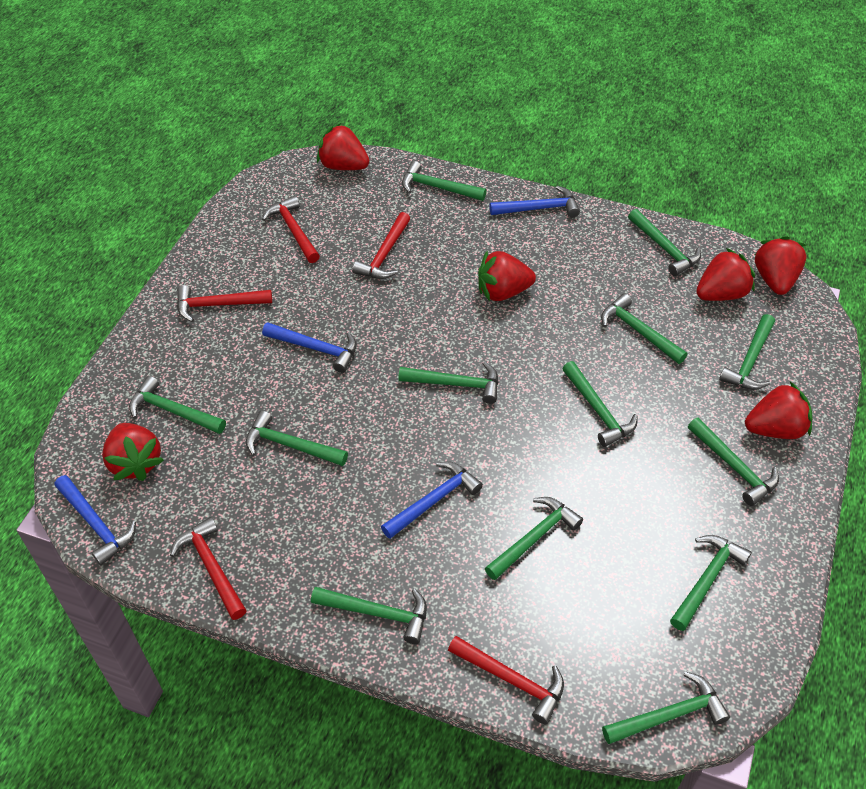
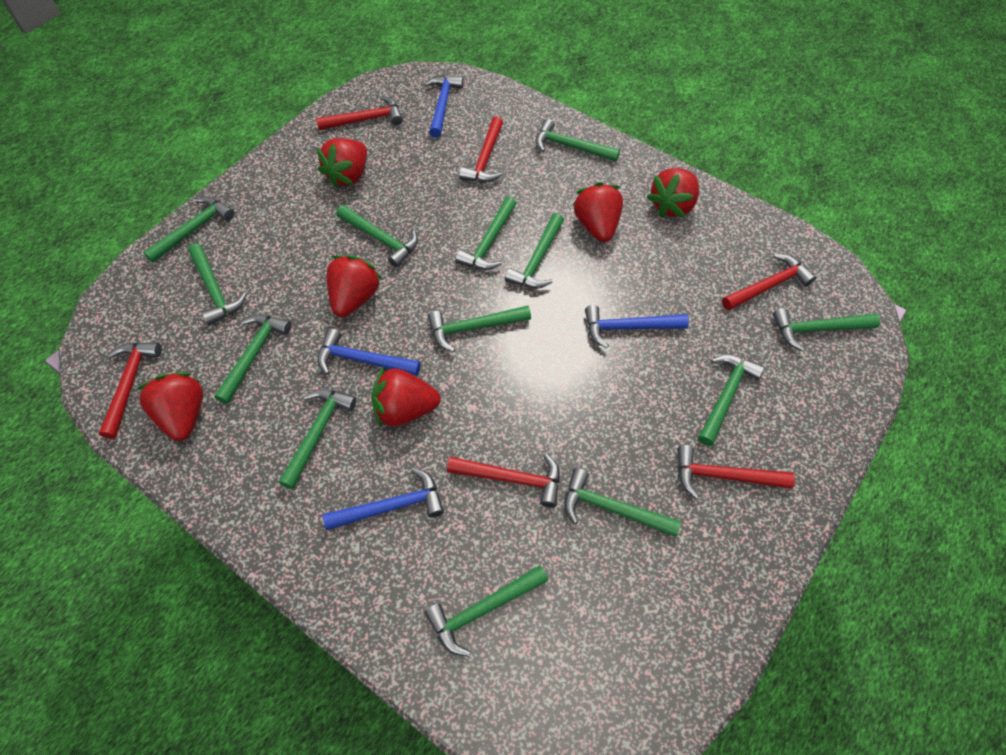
red hammer: [170,517,247,620] [177,285,272,322] [262,196,320,263] [352,212,410,279] [448,636,564,724] = 5 -> [99,342,162,439] [316,96,403,130] [447,453,560,508] [459,117,503,182] [677,445,795,499] [722,254,816,310] = 6

